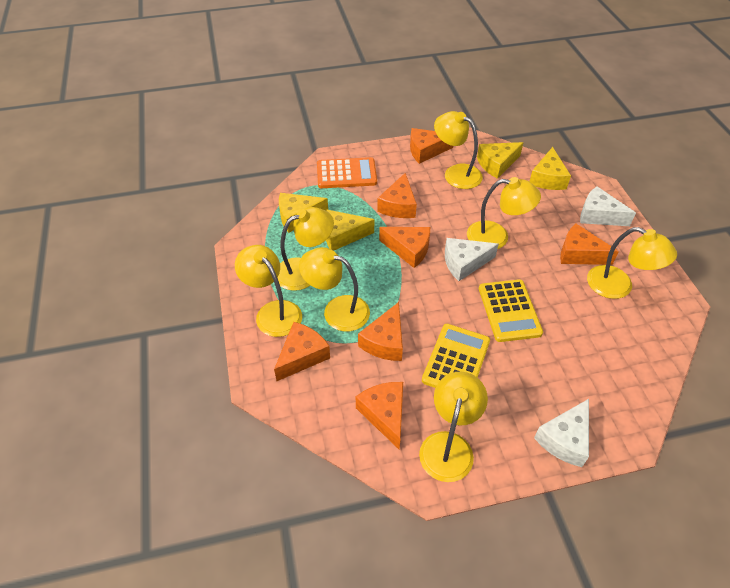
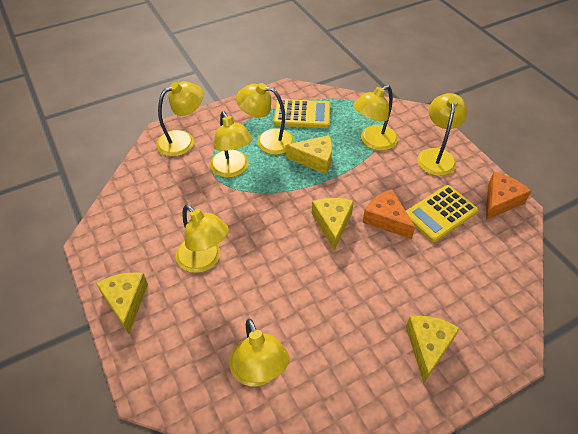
orange calculator: [317,157,377,188] = 1 -> none = 0
orange cheese: [274,322,330,381] [356,382,403,449] [358,302,403,361] [377,173,417,218] [379,227,430,268] [410,128,453,164] [560,224,619,265] = 7 -> [362,189,415,239] [486,172,531,220] = 2
white cheese: [445,238,499,281] [534,399,589,467] [580,186,636,226] = 3 -> none = 0

